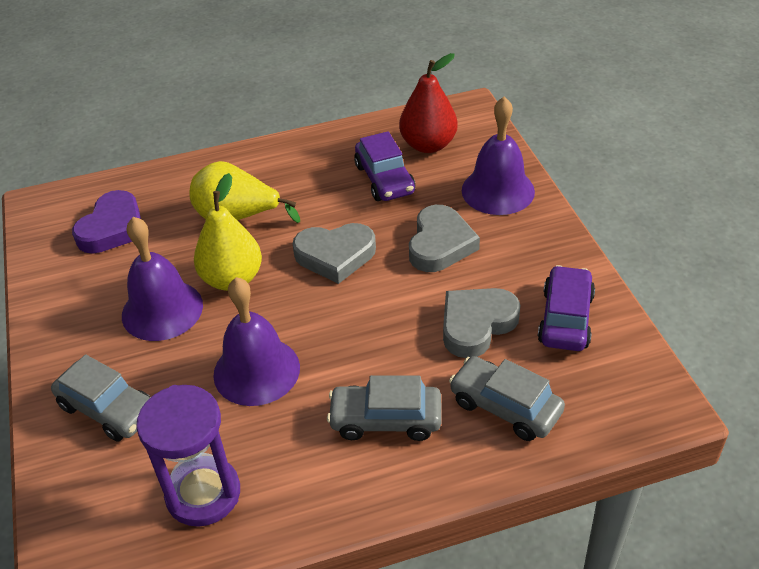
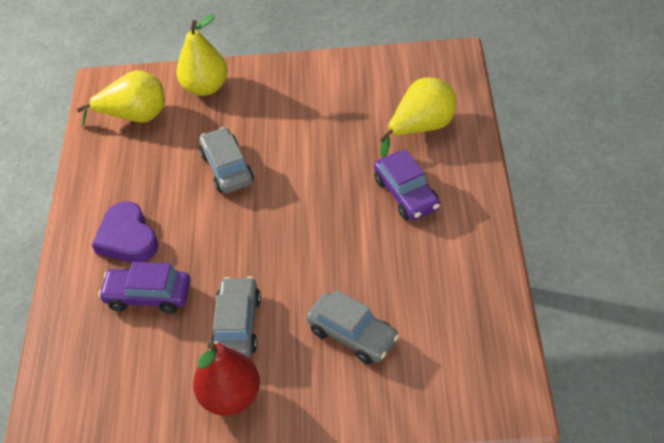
grey heart: [293,223,376,284] [409,205,480,272] [443,288,520,358] = 3 -> none = 0
purple bell: [122,217,203,341] [213,277,300,406] [462,97,535,215] = 3 -> none = 0
purple hourglass: [136,385,240,527] = 1 -> none = 0
yellow pear: [190,161,300,223] [194,173,262,291] = 2 -> [77,70,165,126] [176,15,228,96] [379,77,457,158] = 3

